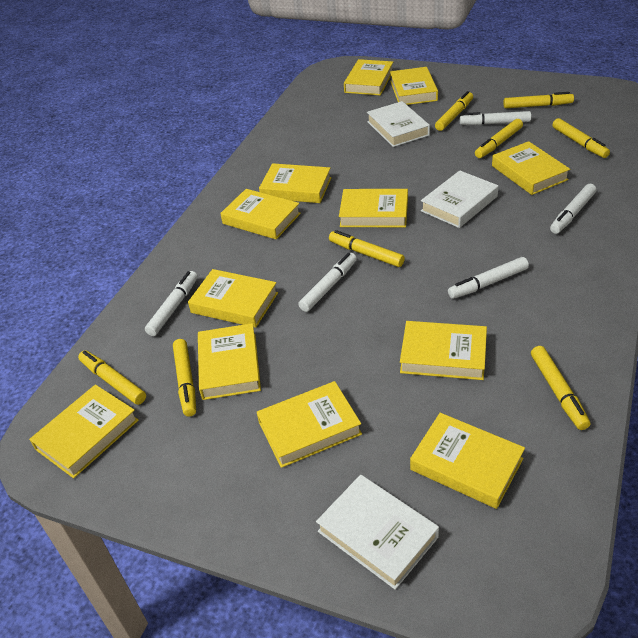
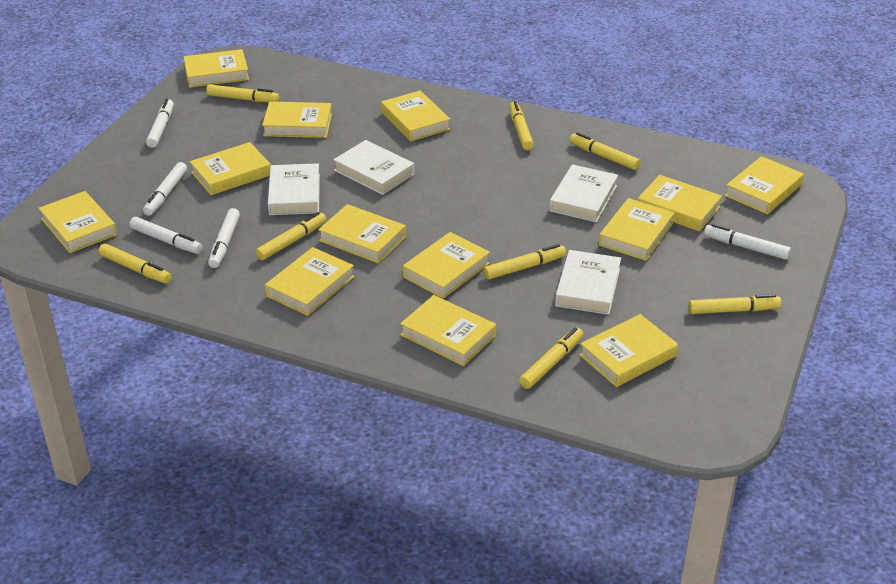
white book: [316,475,439,590] [367,101,430,147] [421,170,499,228] = 3 -> [268,163,320,215] [333,140,415,195] [549,164,618,223] [555,250,621,315] = 4
yellow book: [29,385,139,478] [188,269,278,328] [198,323,261,400] [220,189,301,239] [257,381,362,468] [259,163,331,203] [339,189,408,227] [344,59,393,95] [390,67,438,105] [400,321,487,380] [410,413,525,509] [492,141,570,195] = 12 -> [39,191,117,253] [183,49,249,88] [190,142,271,195] [262,102,332,138] [265,247,354,316] [318,204,406,263] [381,91,450,142] [400,295,496,366] [403,232,490,299] [579,314,678,387] [599,198,675,261] [638,175,722,232] [725,156,804,214] = 13

